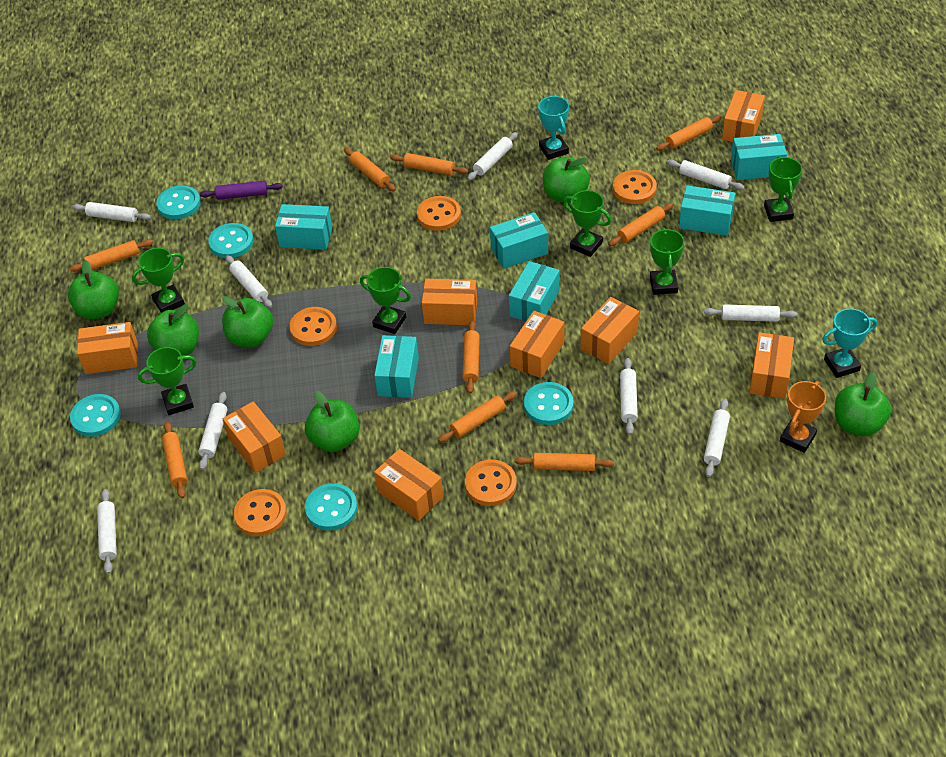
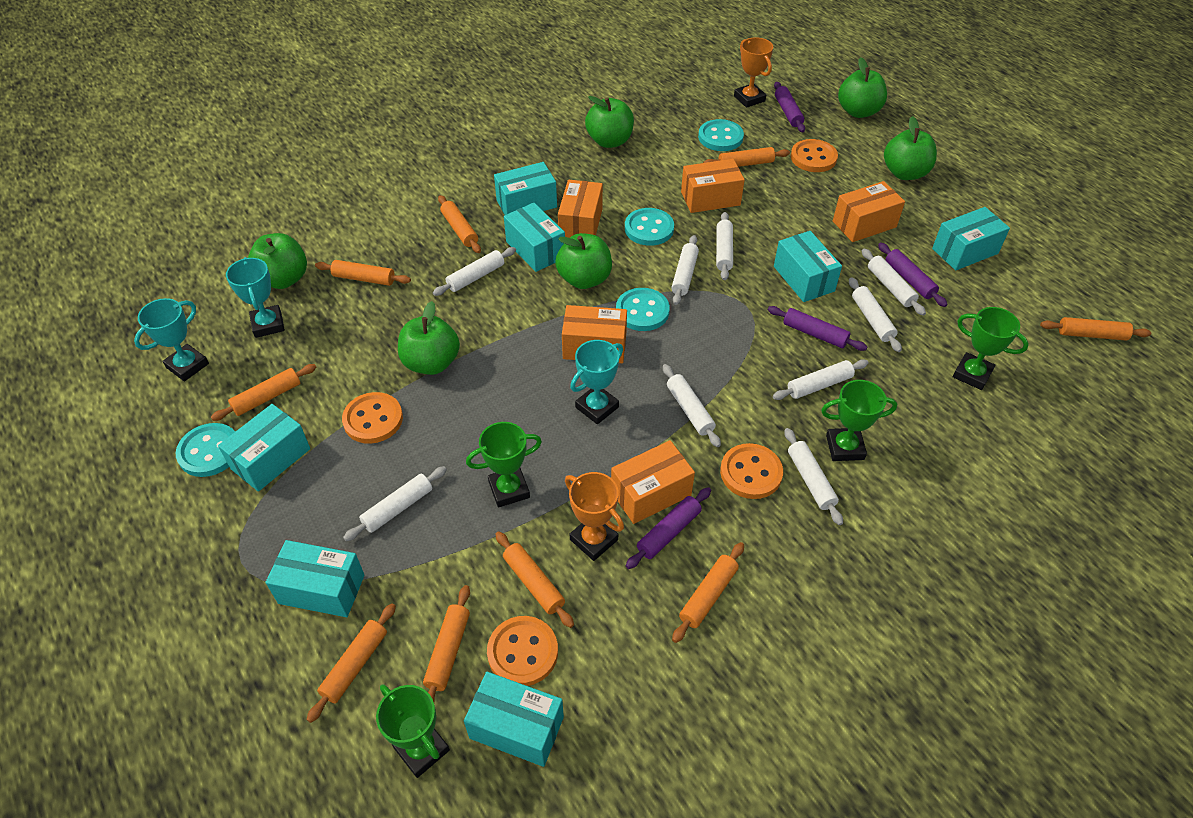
green trophy: [132,248,185,313] [138,347,197,415] [360,267,411,334] [563,190,611,257] [650,228,684,295] [764,156,802,222] = 6 -> [376,684,450,778] [466,422,542,507] [821,380,897,461] [953,307,1029,390] = 4
orange box: [77,322,138,374] [222,401,286,473] [374,449,443,521] [422,279,477,325] [510,311,564,378] [581,297,639,364] [722,90,765,142] [749,332,794,399] = 8 -> [558,180,603,238] [562,305,627,363] [611,440,695,524] [681,159,745,213] [833,181,905,242] = 5
orange button: [234,489,287,536] [289,307,337,346] [417,196,461,231] [465,460,517,506] [613,170,657,204] = 5 -> [342,392,403,444] [487,616,558,686] [720,443,783,499] [791,139,838,172] = 4
orange trophy: [780,381,826,453] = 1 -> [565,472,624,561] [734,37,773,108] = 2
purple rolling pin: [200,181,283,200] = 1 -> [626,487,711,569] [768,306,867,351] [774,82,805,132] [878,243,948,307] = 4
turquoise box: [275,204,332,250] [374,335,419,398] [490,212,548,269] [509,261,560,321] [679,185,735,236] [731,134,787,180] = 6 -> [218,404,310,492] [265,540,365,617] [464,672,564,767] [494,162,557,215] [504,203,565,272] [774,231,842,302] [932,207,1010,270] = 7
turquoise button: [70,394,121,437] [156,185,201,219] [208,223,253,258] [305,483,358,530] [524,382,574,425] = 5 -> [175,423,235,477] [616,288,670,331] [625,208,674,246] [698,119,744,151] = 4
turquoise trophy: [538,96,569,160] [822,308,877,378] = 2 -> [134,298,209,381] [226,257,285,338] [570,340,623,424] = 3

